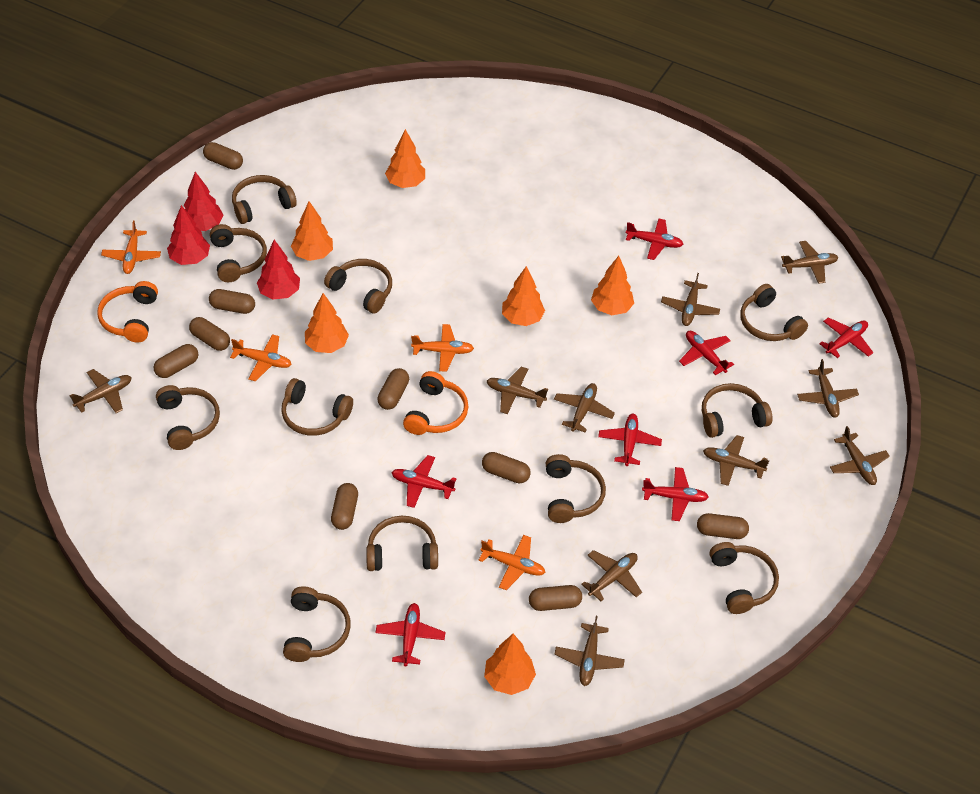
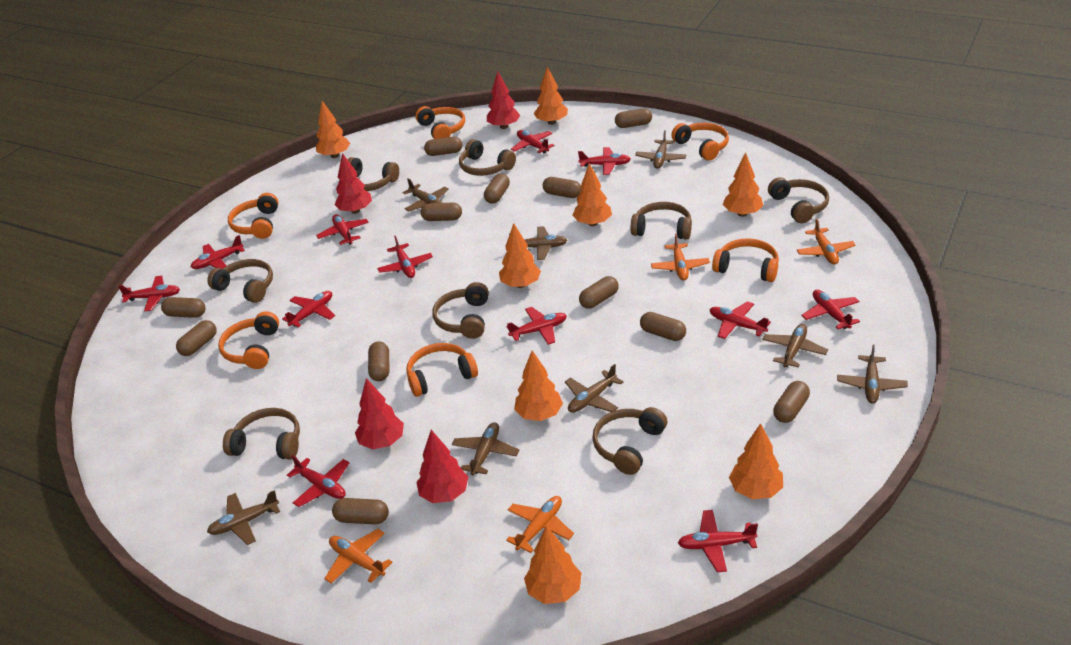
brown capsule: [154,344,198,378] [189,317,230,351] [203,142,243,170] [209,289,255,314] [331,483,358,530] [377,368,409,410] [482,452,531,483] [529,585,582,611] [697,513,749,539] = 9 -> [161,297,205,318] [176,320,217,356] [332,498,389,524] [368,342,389,381] [420,202,462,221] [424,137,462,156] [484,174,510,204] [543,177,582,198] [579,276,619,309] [615,108,652,128] [640,312,686,341] [773,381,810,423] = 12
brown headphones: [156,385,220,450] [210,224,267,282] [232,175,297,224] [281,378,353,436] [283,587,351,662] [324,259,392,314] [366,516,438,571] [546,454,606,523] [702,383,772,438] [709,542,779,614] [740,284,808,341] = 11 -> [207,259,273,303] [223,408,300,460] [347,157,399,191] [432,282,489,339] [459,139,516,176] [592,407,667,475] [631,202,692,240] [768,177,829,223] = 8
brown plane: [70,369,132,413] [487,367,548,414] [554,383,615,432] [554,616,625,686] [581,550,642,601] [661,273,720,326] [703,435,769,486] [781,241,839,284] [797,359,859,418] [830,426,890,485] = 10 -> [207,490,280,545] [403,178,449,212] [452,422,519,475] [509,226,567,260] [565,364,623,413] [635,130,686,169] [762,324,828,368] [837,344,908,403] = 8
orange headphones: [97,281,158,343] [403,371,468,435] = 2 -> [218,311,279,369] [228,193,279,239] [406,343,478,397] [416,106,465,139] [672,123,729,161] [712,238,779,282] = 6
orange tree: [291,201,333,261] [305,293,349,353] [385,129,425,188] [484,634,536,695] [502,266,545,326] [591,256,634,315] = 6 -> [316,101,350,158] [499,223,541,288] [514,350,563,421] [524,525,581,604] [534,67,568,125] [573,163,612,226] [723,152,764,217] [729,423,783,499] = 8
red plane: [375,603,445,666] [391,455,456,508] [598,413,662,466] [626,219,683,260] [642,467,709,521] [679,331,734,375] [819,317,874,358] = 7 -> [118,276,180,312] [191,235,245,269] [282,291,335,327] [287,455,349,507] [316,214,369,245] [377,236,433,278] [506,307,567,345] [511,130,555,153] [578,147,631,175] [678,510,758,572] [709,301,771,339] [801,290,860,329] = 12
red tree: [167,205,210,265] [184,172,223,231] [257,240,300,300] = 3 -> [334,153,372,214] [355,378,404,449] [416,430,468,503] [487,71,520,129] = 4

